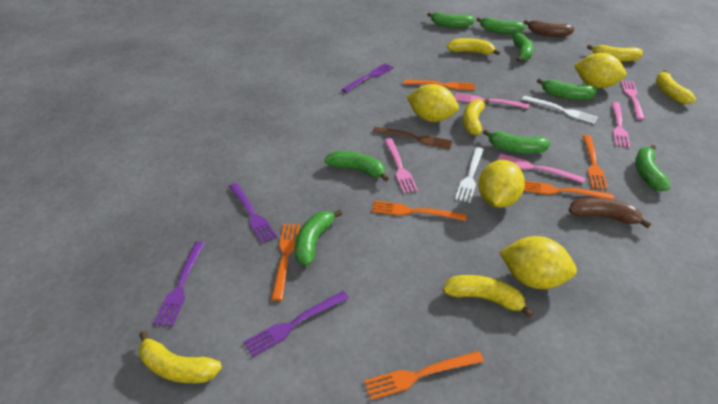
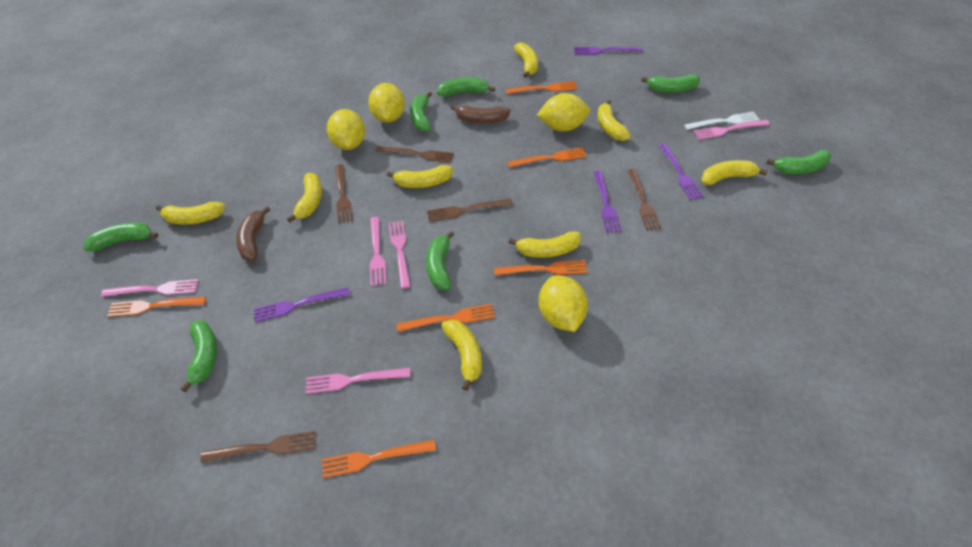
brown fork: [373,127,453,149] = 1 -> [200,431,316,462] [335,164,353,223] [376,146,454,163] [427,199,512,222] [627,169,661,230] = 5
green banana: [295,210,342,266] [324,151,389,182] [427,12,475,28] [476,17,526,34] [483,129,551,154] [512,33,533,62] [537,78,597,100] [635,145,670,191] = 8 -> [83,223,158,251] [181,320,217,392] [410,91,432,132] [426,231,454,289] [437,77,495,97] [641,74,700,93] [766,149,831,174] = 7
white fork: [455,147,484,203] [522,96,598,124] = 2 -> [684,112,760,130] = 1
yellow banana: [138,331,222,383] [442,275,533,318] [447,38,500,55] [463,99,489,136] [587,45,643,62] [656,70,696,104] = 6 -> [156,202,225,225] [287,173,322,223] [387,165,453,188] [441,320,482,391] [508,231,581,258] [514,43,538,78] [598,100,631,141] [701,160,768,185] = 8

